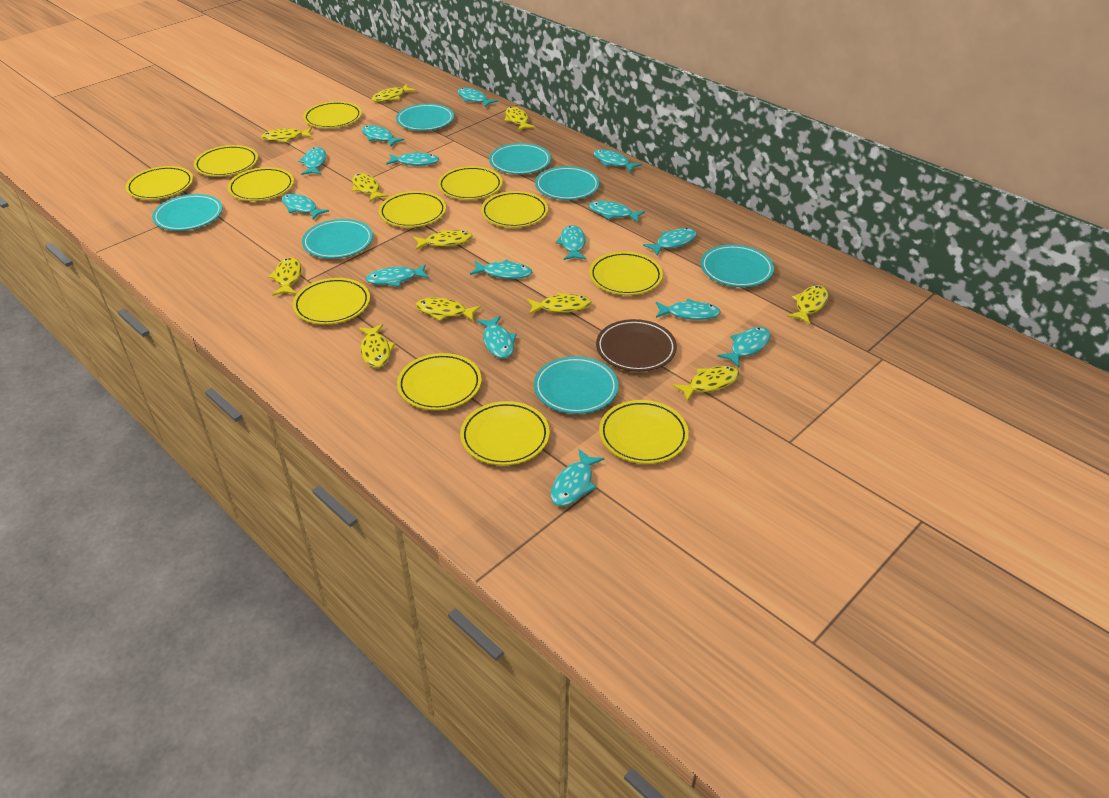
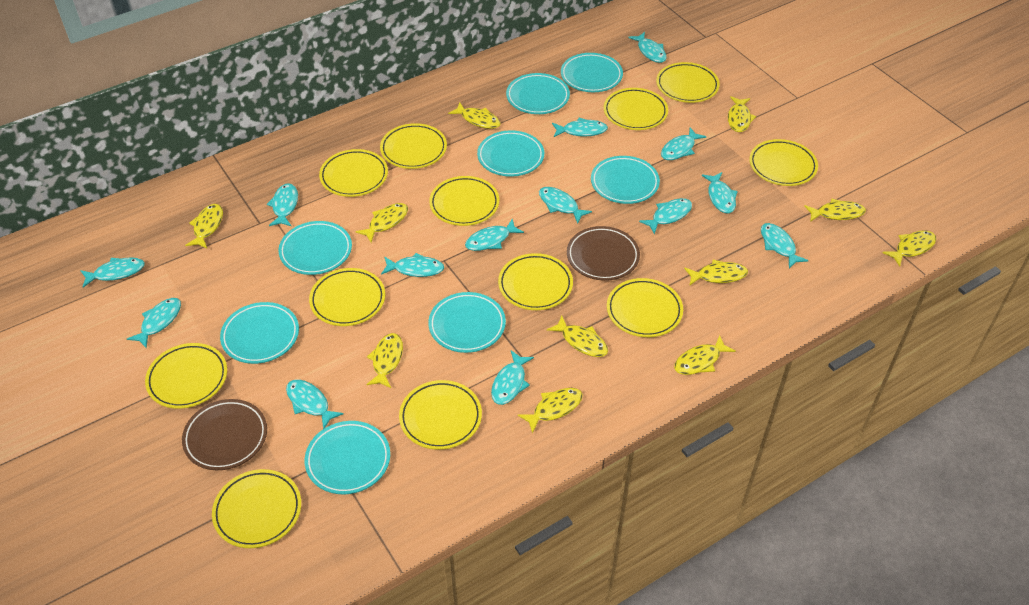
brown plate: [596,319,677,372] = 1 -> [182,399,267,470] [567,226,640,281] = 2
turquoise fish: [282,194,329,220] [298,147,326,175] [362,125,404,147] [366,264,429,287] [386,152,439,166] [458,88,498,107] [470,260,532,279] [477,316,517,358] [551,449,605,506] [555,225,586,260] [589,201,645,222] [594,149,642,172] [643,228,697,256] [656,299,721,320] [718,327,771,367] = 15 -> [80,257,145,288] [127,298,181,348] [267,183,298,226] [286,379,344,429] [381,253,444,277] [465,219,524,251] [491,350,534,405] [539,187,592,224] [552,118,608,137] [629,32,667,63] [639,198,692,234] [661,128,706,160] [702,172,738,214] [761,223,809,268] = 14
turquoise plate: [152,194,223,231] [302,219,373,259] [396,104,454,131] [489,143,551,174] [534,356,618,414] [535,166,599,200] [701,244,774,287] = 7 -> [220,302,299,364] [278,221,352,275] [305,421,390,494] [428,292,506,353] [477,130,544,177] [506,73,570,114] [561,53,623,92] [591,156,660,204] = 8

